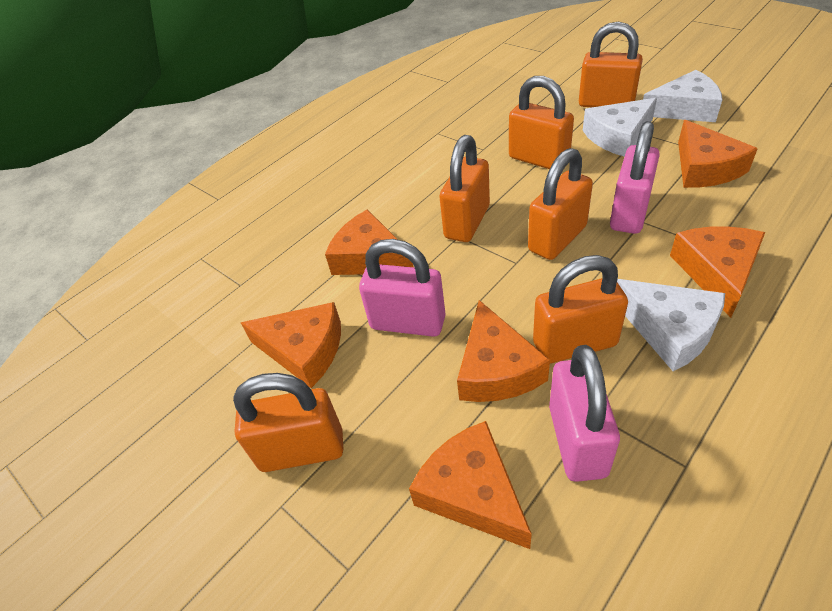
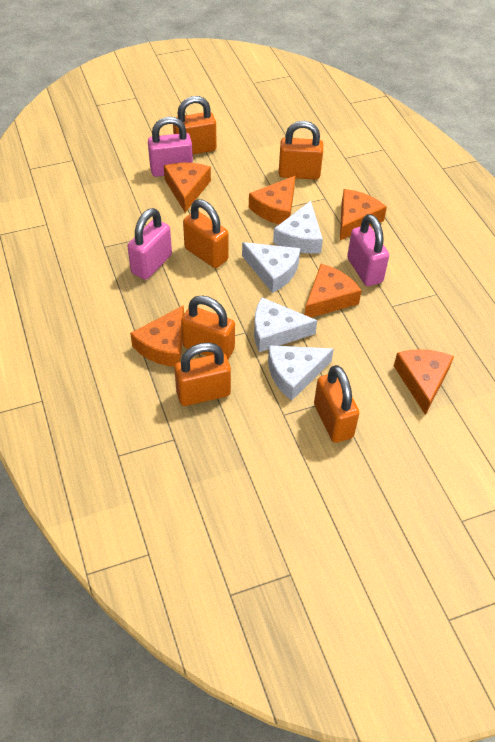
white cheese: [583,98,657,157] [617,279,725,371] [643,70,722,122] = 3 -> [242,242,300,293] [254,297,318,352] [268,345,334,401] [273,201,323,254] = 4

